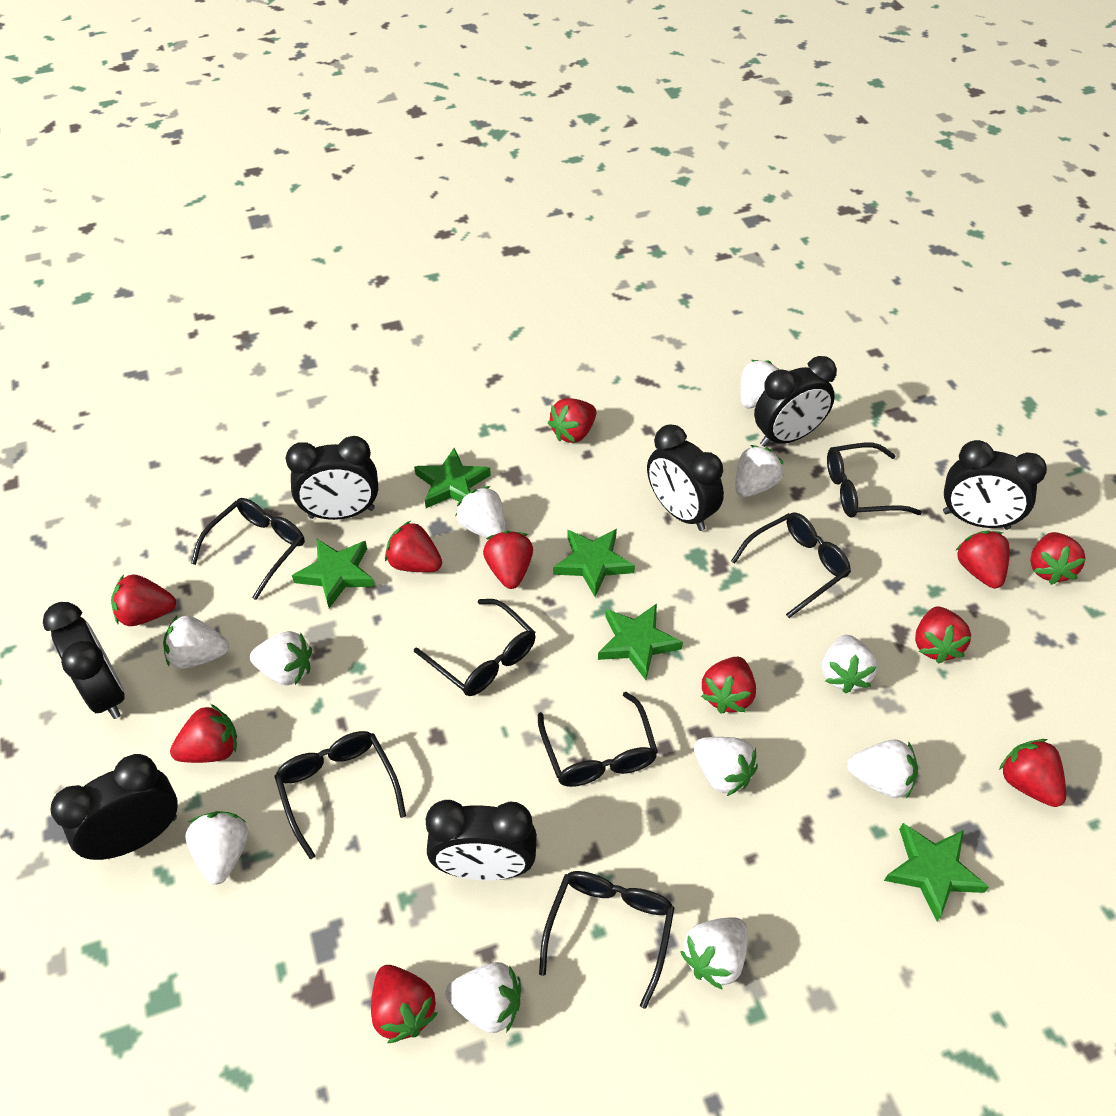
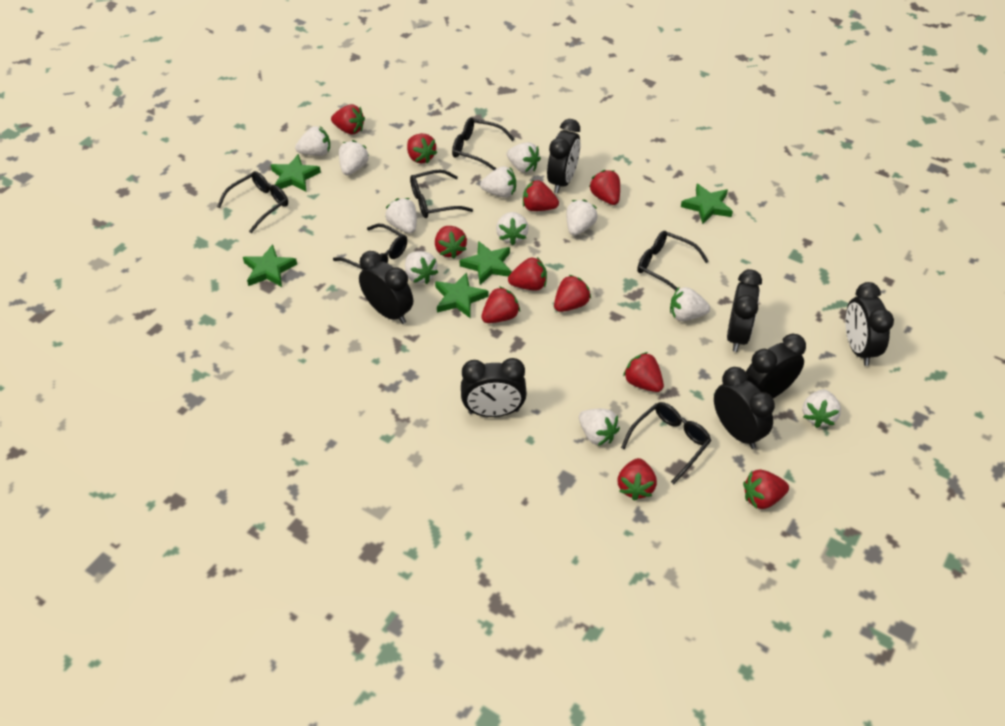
black glasses: [191,498,305,600] [274,731,406,859] [414,599,536,696] [538,692,658,787] [539,871,674,1009] [731,512,851,618] [827,443,922,518] = 7 -> [217,171,288,233] [333,224,407,270] [410,169,473,218] [452,117,515,170] [621,402,711,484] [637,231,709,291] = 6

